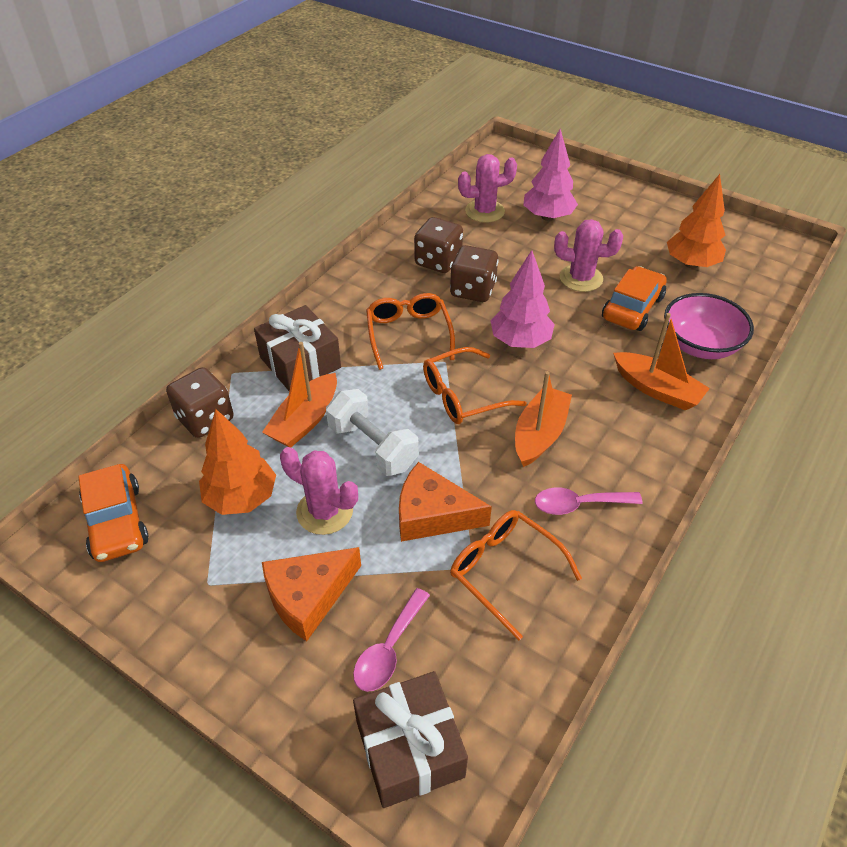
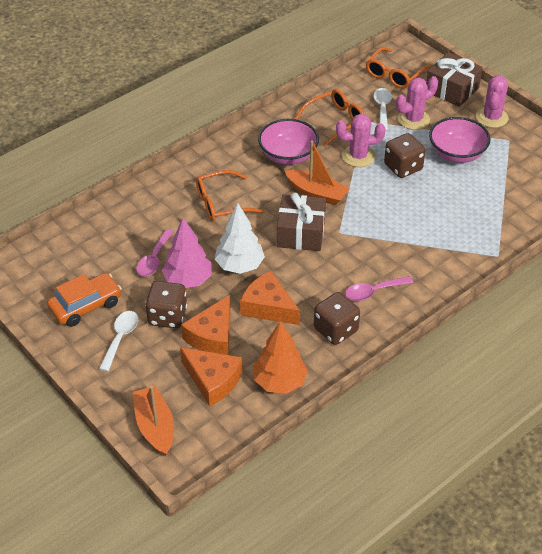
orange boat: [262,342,337,448] [515,371,572,467] [613,313,710,410] = 3 -> [133,386,174,456] [285,141,350,205] = 2
orange car: [78,464,149,562] [602,266,667,331] = 2 -> [47,273,122,327] = 1
orange cheese: [262,547,361,641] [399,462,492,542] = 2 -> [180,347,243,406] [181,295,231,355] [240,271,300,325] = 3
orange tree: [199,409,276,515] [667,174,726,269] = 2 -> [254,321,308,394] = 1
pink bowl: [664,293,754,359] = 1 -> [258,119,319,165] [429,117,491,163] = 2
pink tree: [490,250,555,348] [523,129,578,221] = 2 -> [162,218,212,288] = 1
white dumbbell: [326,389,419,476] = 1 -> none = 0
white spoon: none = 0 -> [99,311,138,371] [373,88,392,131] = 2
white tree: none = 0 -> [215,203,265,274] = 1

